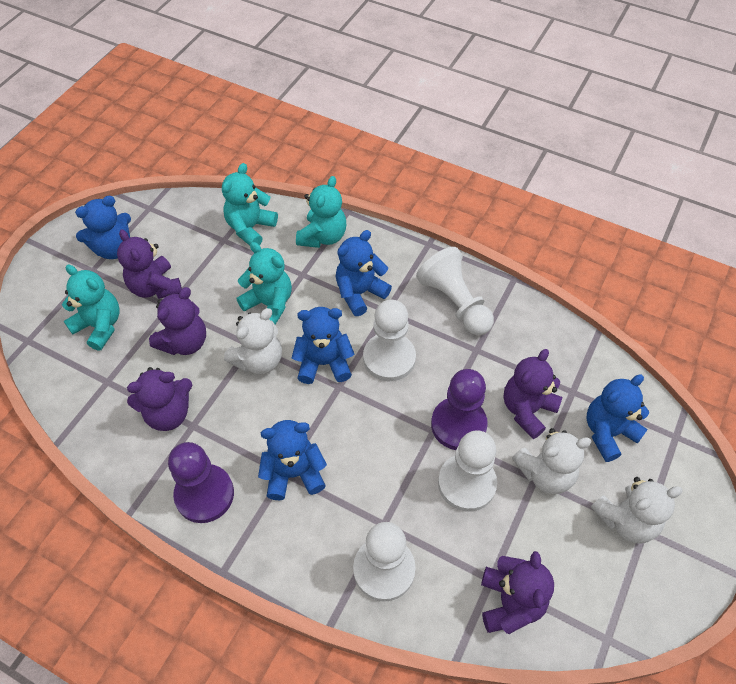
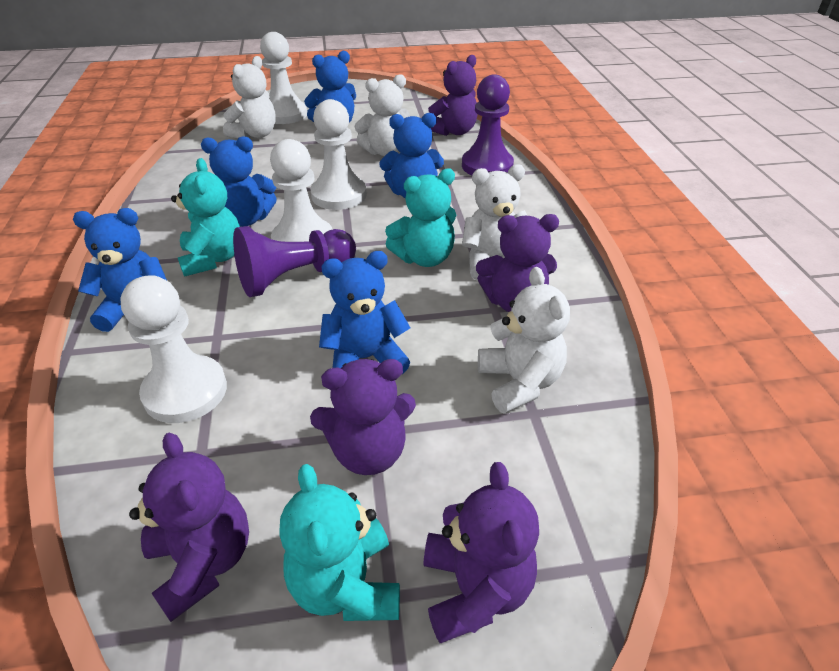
turquoise teddy bear: [62,265,120,351] [222,163,278,245] [237,242,292,325] [296,176,346,248] = 4 -> [171,158,240,277] [280,464,400,621] [385,168,456,267] = 3
white teddy bear: [224,308,282,374] [512,428,592,494] [591,477,683,544] = 3 -> [223,56,276,139] [354,74,410,156] [462,164,527,280] [478,267,570,414] = 4

